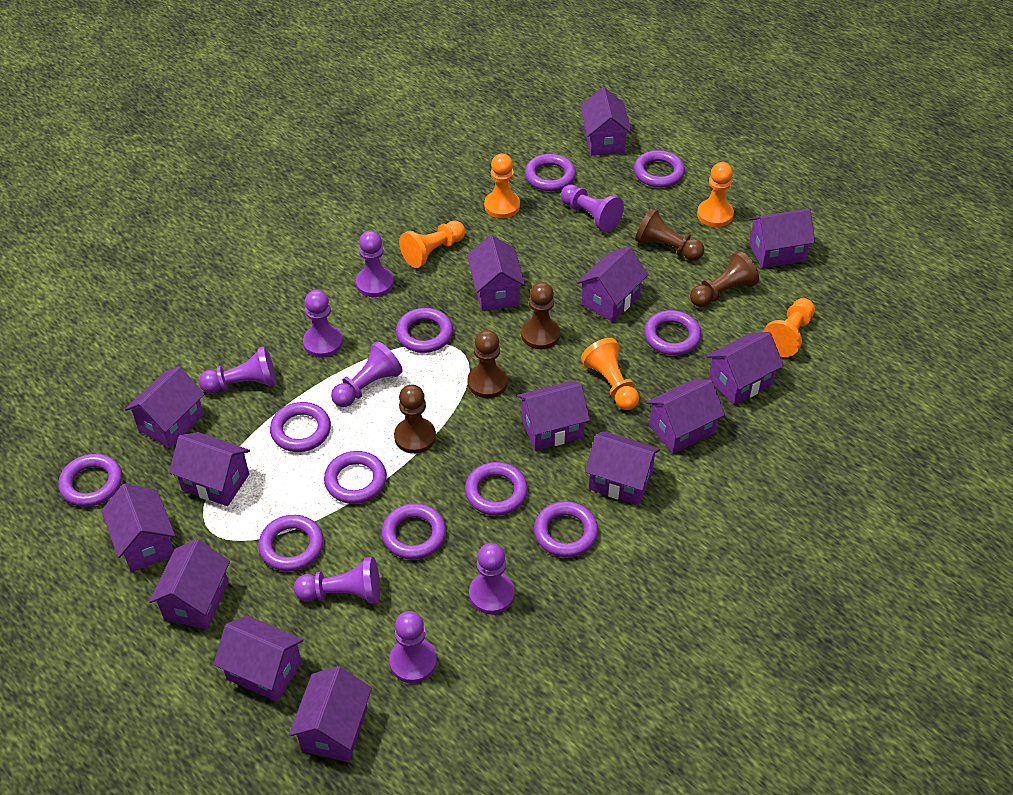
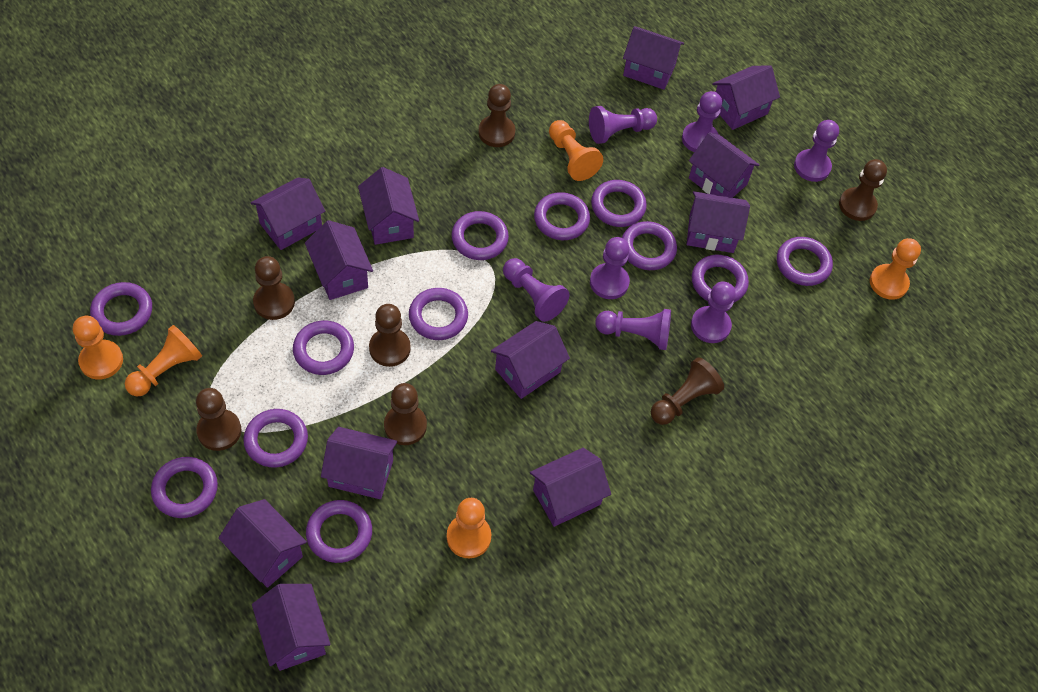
brown pawn: [394,385,436,454] [467,330,508,398] [521,282,560,349] [635,208,704,261] [690,251,759,307] = 5 -> [196,388,241,451] [253,256,295,320] [369,304,411,367] [384,383,427,445] [478,84,515,147] [651,357,724,425] [839,159,887,221] = 7
purple house: [101,484,175,572] [125,366,205,448] [149,539,230,630] [169,432,250,506] [214,615,304,702] [289,666,372,762] [467,235,525,311] [517,381,590,451] [577,247,648,322] [580,87,632,156] [585,431,660,505] [646,379,725,454] [706,332,784,405] [749,209,815,268] = 14 -> [218,499,307,588] [251,178,325,250] [252,584,331,671] [305,220,373,300] [321,427,397,499] [358,167,419,245] [491,321,570,399] [530,448,611,527] [623,26,684,90] [687,191,750,253] [689,132,759,198] [712,65,780,130] = 12
purple pawn: [199,346,276,393] [294,557,380,604] [303,290,343,358] [331,341,403,407] [356,231,394,297] [389,611,437,683] [469,543,515,614] [561,184,624,232] = 8 -> [503,258,569,322] [589,106,657,144] [590,237,630,299] [595,309,671,350] [682,91,722,152] [691,281,736,343] [794,120,839,182] = 7
purple ring: [58,454,122,507] [258,515,324,571] [270,402,331,452] [324,451,387,504] [382,503,446,560] [396,308,453,353] [465,462,528,516] [525,154,576,191] [534,501,598,557] [634,150,685,188] [644,310,702,355] = 11 -> [90,282,152,336] [151,457,218,518] [243,409,308,468] [293,320,354,375] [306,500,372,563] [409,288,468,340] [451,211,509,260] [534,192,590,240] [591,180,647,227] [622,221,677,270] [692,255,749,303] [777,237,833,286] = 12

